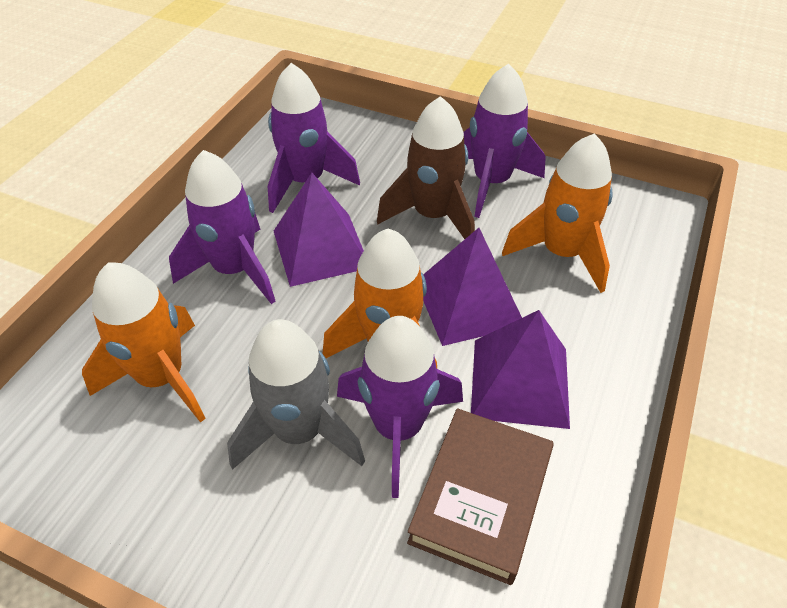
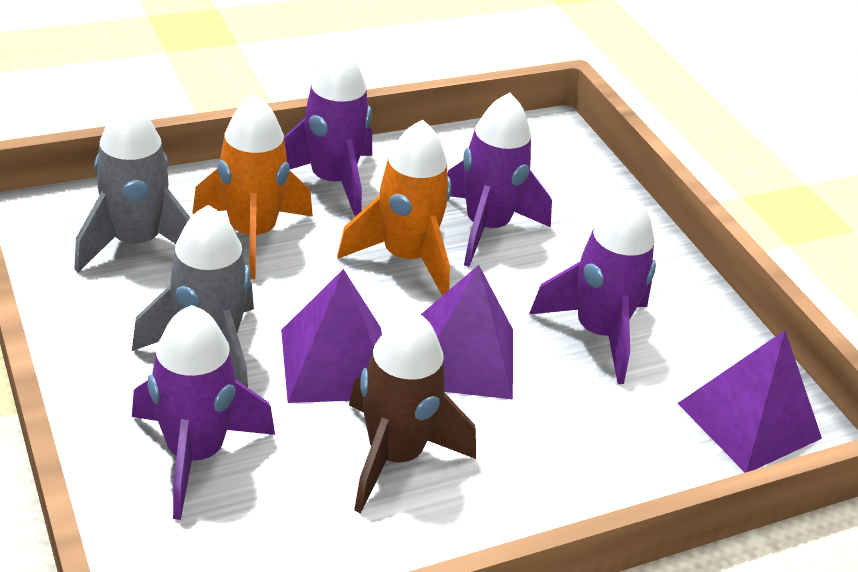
brown book: [407,408,554,585] = 1 -> none = 0
grey rocket: [227,319,365,470] = 1 -> [74,100,191,272] [132,205,254,388] = 2
orange rocket: [82,262,206,423] [323,228,437,368] [502,133,613,293] = 3 -> [192,94,313,279] [337,119,451,296] = 2

